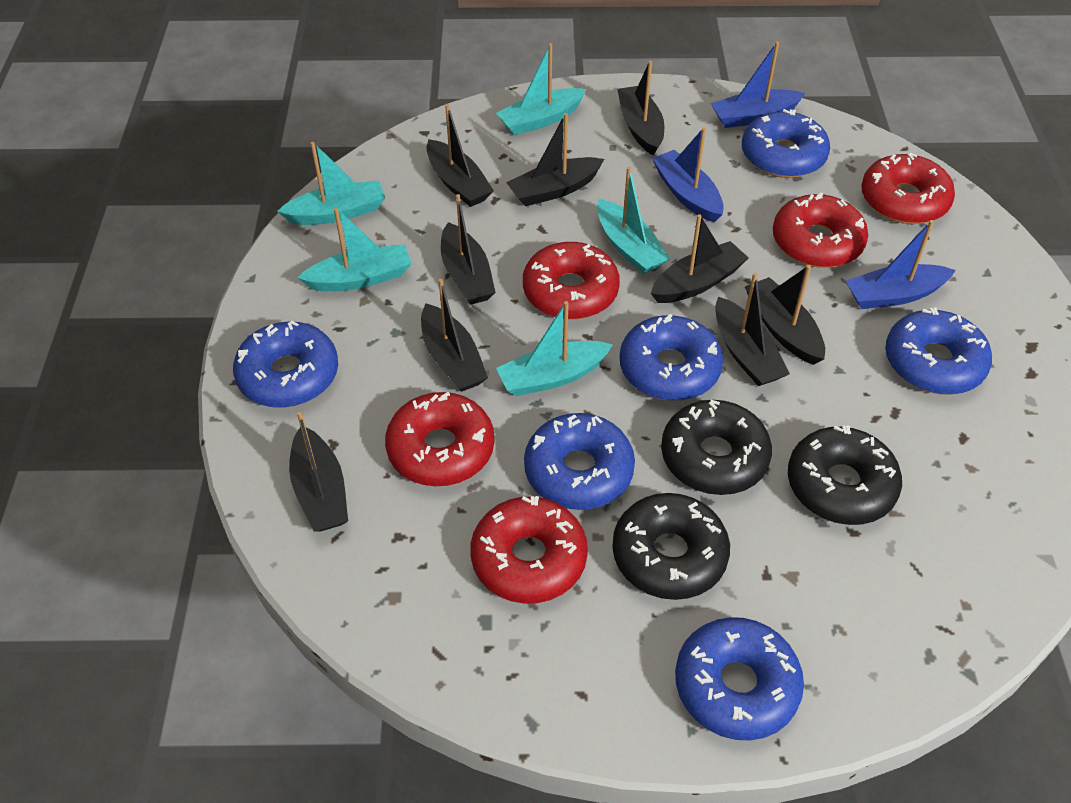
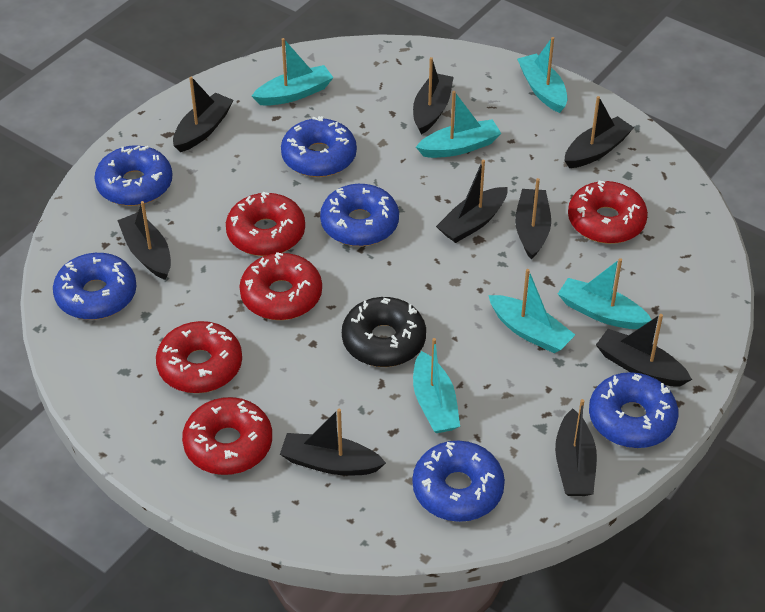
black donut: [612,493,730,600] [661,400,772,495] [788,425,902,525] = 3 -> [342,297,426,367] = 1
blue boat: [652,127,724,222] [710,42,806,128] [846,220,956,309] = 3 -> none = 0
turquoise boat: [277,142,385,225] [297,208,411,291] [496,43,586,135] [496,301,613,396] [597,167,670,274] = 5 -> [252,38,333,106] [413,338,460,433] [416,91,502,158] [488,269,575,353] [517,37,567,113] [558,258,652,329] = 6

